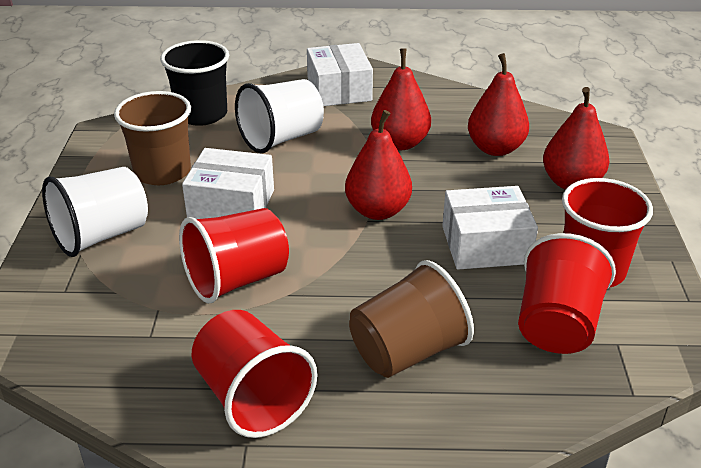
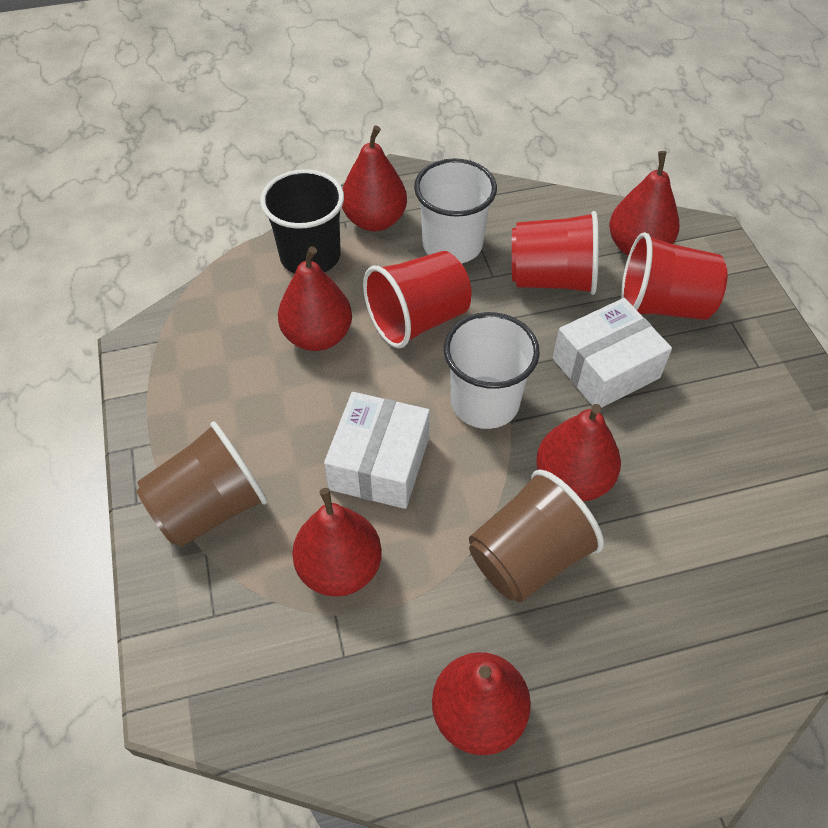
red cup: [179,208,289,303] [192,310,318,438] [518,233,616,354] [562,178,653,288] = 4 -> [363,251,471,348] [512,211,599,295] [621,232,728,320] = 3
red pear: [345,110,412,220] [371,48,431,150] [468,53,529,156] [543,87,609,190] = 4 -> [278,246,352,351] [292,488,382,597] [342,126,407,231] [432,652,531,755] [536,404,621,501] [609,151,679,256] = 6
white box: [182,148,274,219] [307,43,373,106] [442,186,538,270] = 3 -> [324,392,430,509] [553,298,672,408] = 2

